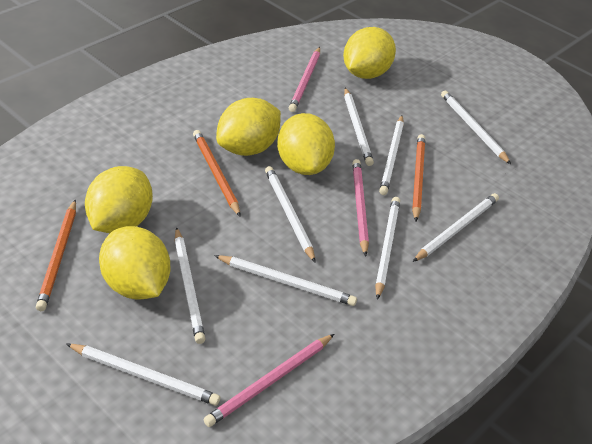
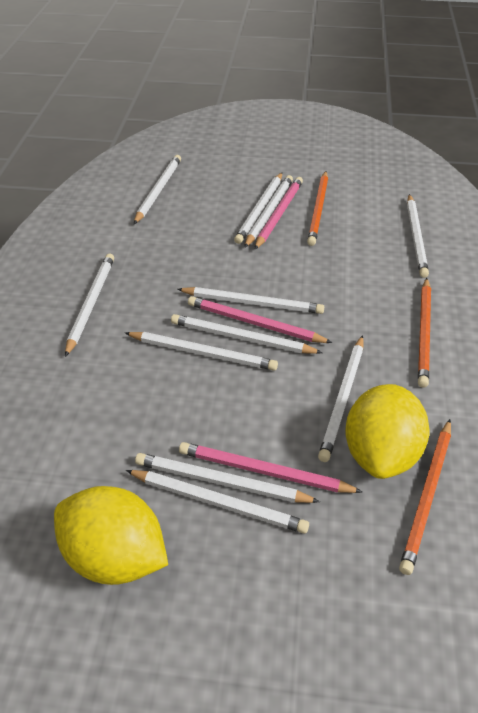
white pencil: [66,344,220,406] [175,227,205,344] [214,255,357,306] [265,166,316,263] [344,88,374,166] [375,197,400,300] [379,115,404,195] [413,193,499,262] [441,91,511,164] = 9 -> [65,253,114,357] [125,332,278,371] [126,470,309,534] [134,155,181,224] [135,453,320,503] [171,314,323,354] [177,287,324,314] [234,173,282,244] [244,175,293,248] [318,335,363,462] [407,194,429,278] = 11
yellow lemon: [85,166,153,233] [99,226,171,300] [216,98,281,156] [277,113,335,175] [343,27,396,79] = 5 -> [54,486,168,585] [345,384,429,479] = 2

